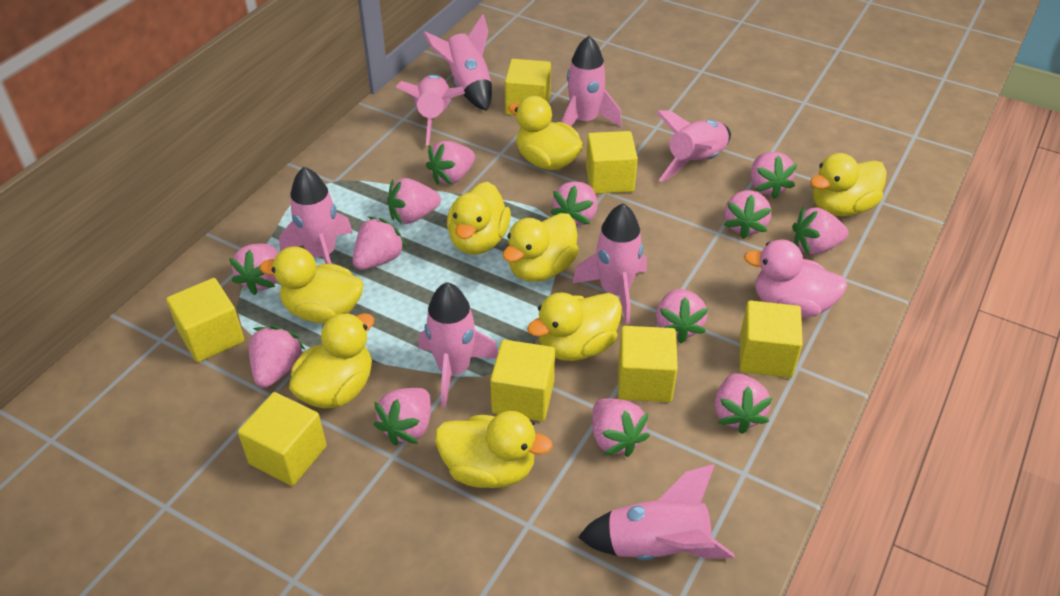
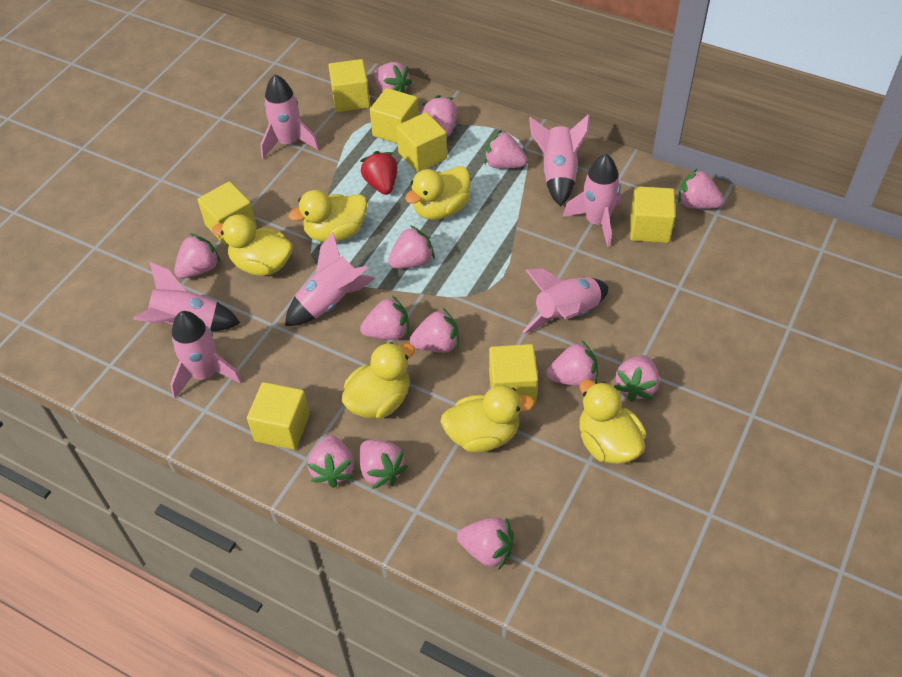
pink duck: [744,240,848,318] = 1 -> none = 0
pink rocket: [279,167,353,264] [396,75,465,146] [419,282,498,408] [423,14,492,111] [561,36,622,126] [573,203,647,324] [578,464,734,560] [656,111,731,182] = 8 -> [133,262,240,331] [170,311,242,398] [261,74,319,159] [285,232,375,326] [522,268,609,334] [529,114,590,207] [563,154,621,247] = 7
red strawberry: none = 0 -> [360,151,397,195] = 1
yellow duck: [260,247,364,323] [289,313,374,409] [435,411,553,488] [447,182,511,255] [503,213,579,282] [508,96,583,170] [527,292,622,361] [810,153,887,217] = 8 -> [212,214,293,276] [289,190,367,242] [341,342,415,419] [405,166,471,220] [440,385,535,452] [579,379,647,464] = 6

